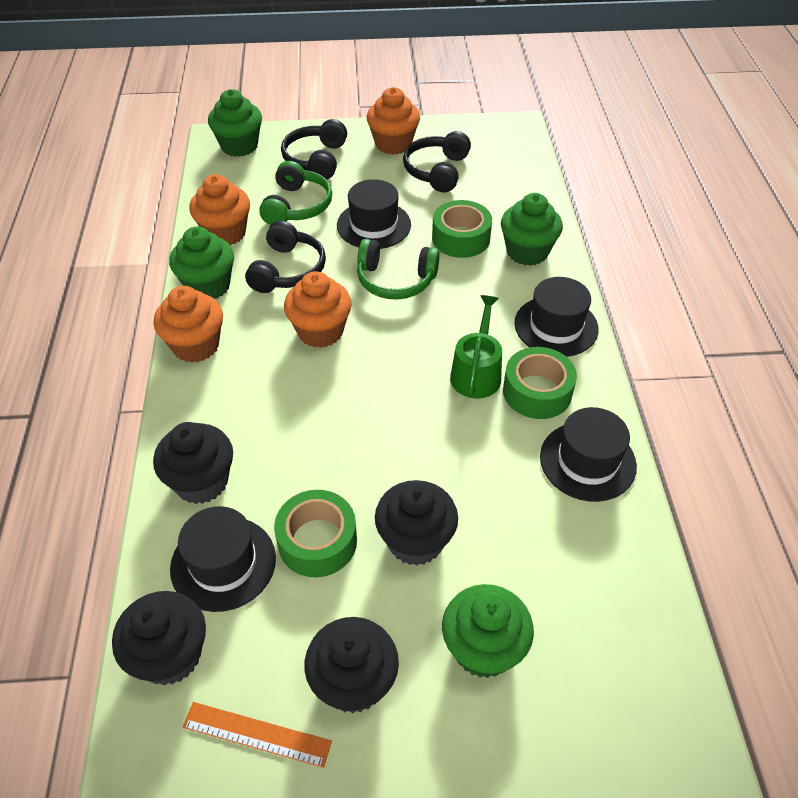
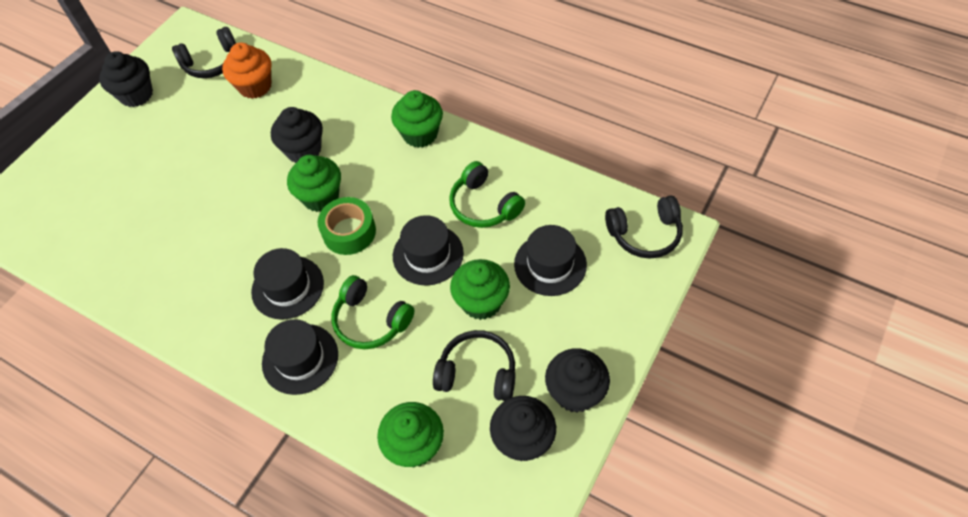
green tape: [274,490,357,577] [432,200,492,258] [503,347,577,419] = 3 -> [318,197,376,255] = 1
green watering can: [450,295,502,399] = 1 -> none = 0
orange cupcake: [154,286,223,363] [189,174,250,246] [284,271,352,348] [367,87,420,155] = 4 -> [222,43,271,99] = 1
orange ruler: [183,702,332,768] = 1 -> none = 0

